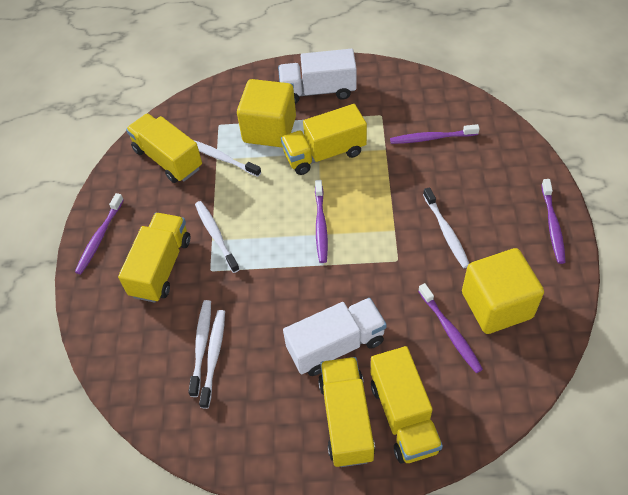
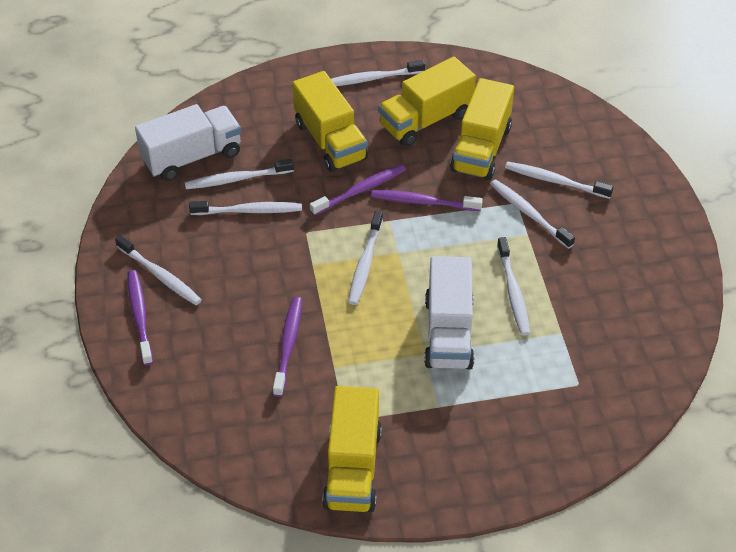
purple toothbrush: [75,193,124,274] [315,180,328,263] [390,124,480,144] [418,283,483,373] [541,179,566,264] = 5 -> [128,270,153,365] [273,297,302,397] [310,164,406,216] [371,190,483,211] = 4
white toothbrush: [188,300,211,397] [193,140,261,177] [195,201,240,273] [199,310,225,409] [423,187,469,268] = 5 -> [115,235,202,305] [185,159,294,189] [189,201,302,215] [331,60,425,86] [348,211,383,305] [490,179,575,249] [497,237,530,336] [505,161,613,199] = 8
yellow cube: [237,79,296,148] [462,248,544,334] = 2 -> none = 0
yellow truck: [118,213,190,303] [126,113,202,183] [281,104,367,175] [318,357,375,467] [371,346,443,463] = 5 -> [292,71,368,172] [322,386,382,512] [378,57,476,147] [450,78,514,180] = 4

